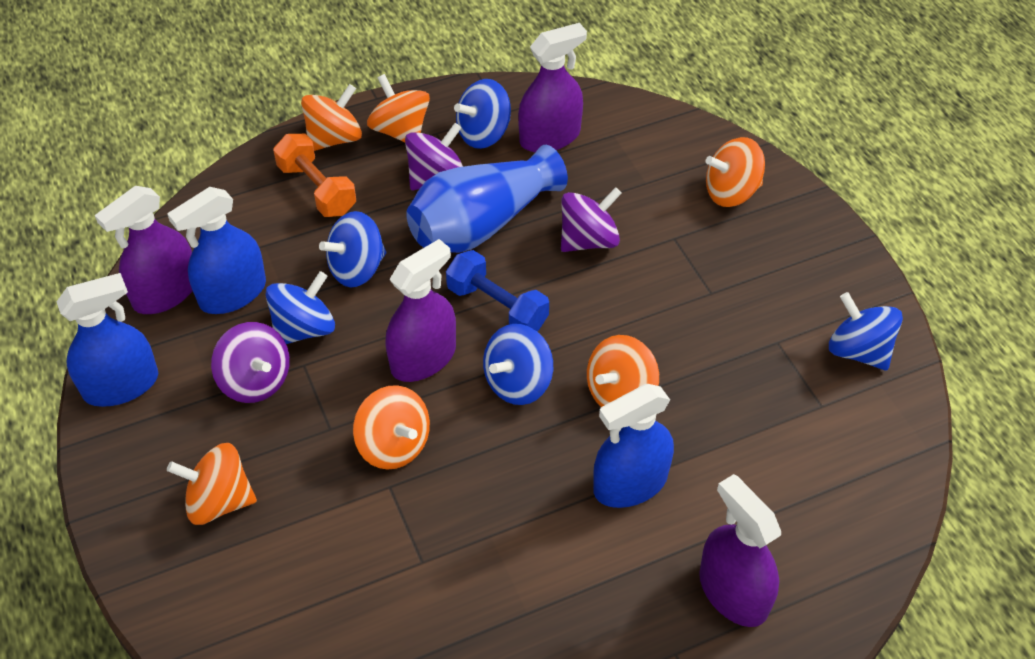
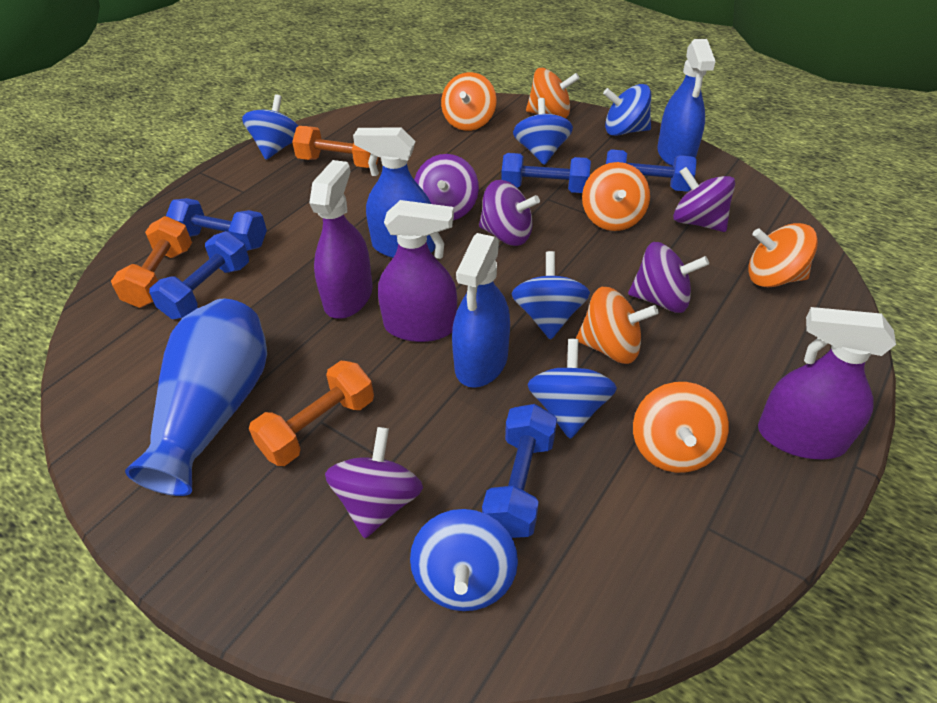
blue dumbbell: [446,250,549,332] = 1 -> [149,231,249,319] [166,198,267,251] [482,404,557,538] [501,153,591,193] [606,149,697,192] = 5
blue spinning top: [266,271,335,344] [319,211,386,287] [454,79,511,149] [483,324,553,405] [829,292,903,370] = 5 -> [242,94,298,160] [410,509,518,611] [511,251,590,340] [513,98,573,165] [527,339,617,439] [603,84,651,136] = 6
orange dumbbell: [273,134,356,217] = 1 -> [111,216,192,308] [249,361,374,466] [292,126,379,168] = 3
purple spinning top: [211,322,290,403] [405,123,463,190] [561,187,622,252] = 3 -> [325,427,423,538] [414,154,479,220] [479,180,540,246] [628,242,709,313] [673,167,735,232] = 5
purple spray bottle: [95,186,192,314] [385,239,456,382] [518,23,587,152] [699,474,781,627] = 4 -> [309,160,373,319] [378,200,457,342] [758,307,896,459] = 3

